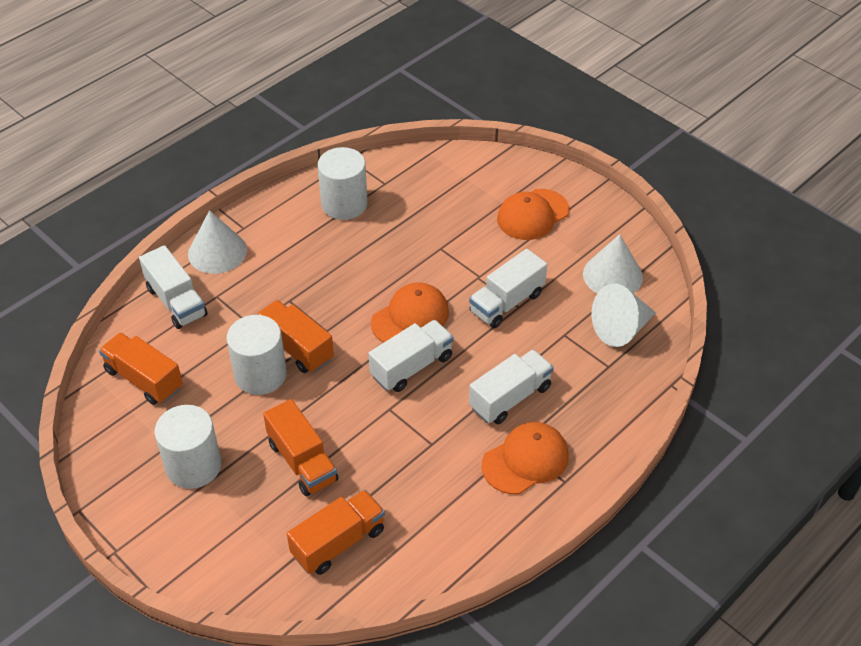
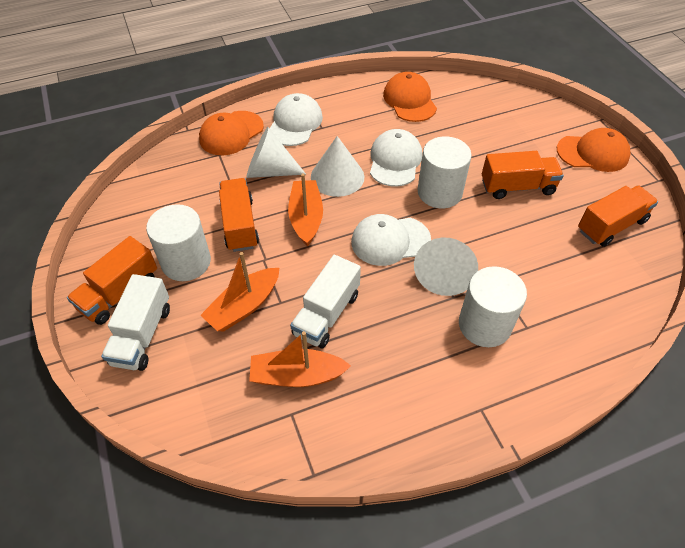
orange boat: none = 0 -> [200,252,279,331] [249,331,351,387] [288,173,323,247] = 3
white cap: none = 0 -> [270,93,323,146] [351,214,431,266] [370,129,422,187] = 3
white truck: [139,245,208,329] [368,320,454,392] [469,249,547,328] [469,350,554,424] = 4 -> [101,274,170,371] [290,255,361,348] = 2

